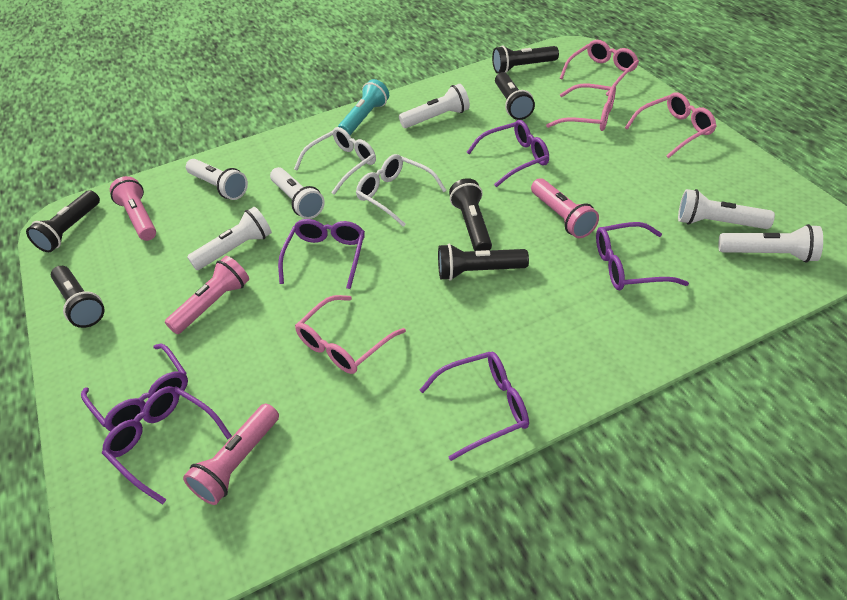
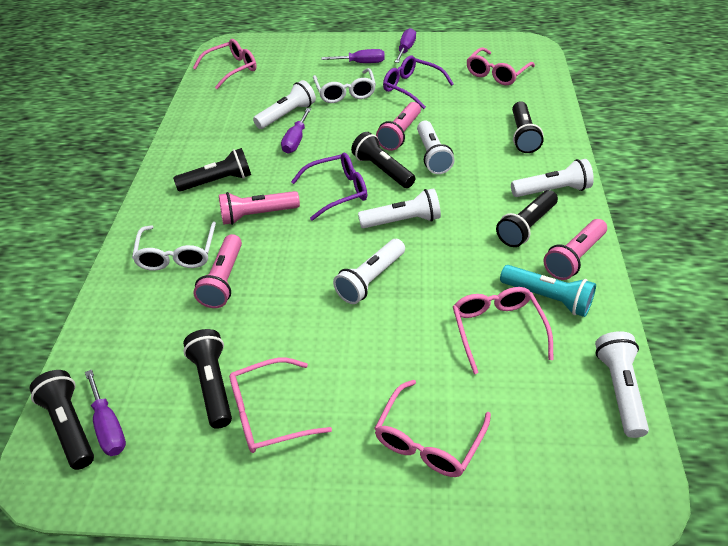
pink glasses: [295,295,406,374] [546,84,616,131] [560,40,639,96] [625,92,716,158] = 4 -> [193,39,257,89] [229,358,332,453] [374,380,491,477] [453,287,554,374] [467,47,535,85] = 5
purple glasses: [81,344,188,431] [102,386,232,505] [278,219,365,289] [420,352,529,461] [467,120,549,187] [596,222,689,290] = 6 -> [291,153,367,221] [383,56,454,109] = 2
purple screwdriver: none = 0 -> [85,369,126,456] [281,108,311,154] [322,49,385,63] [395,28,416,63] = 4

